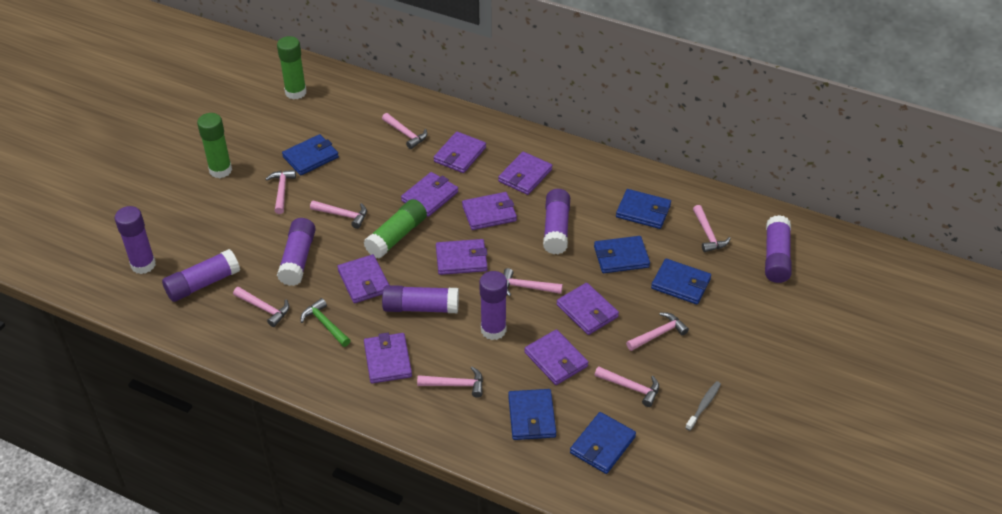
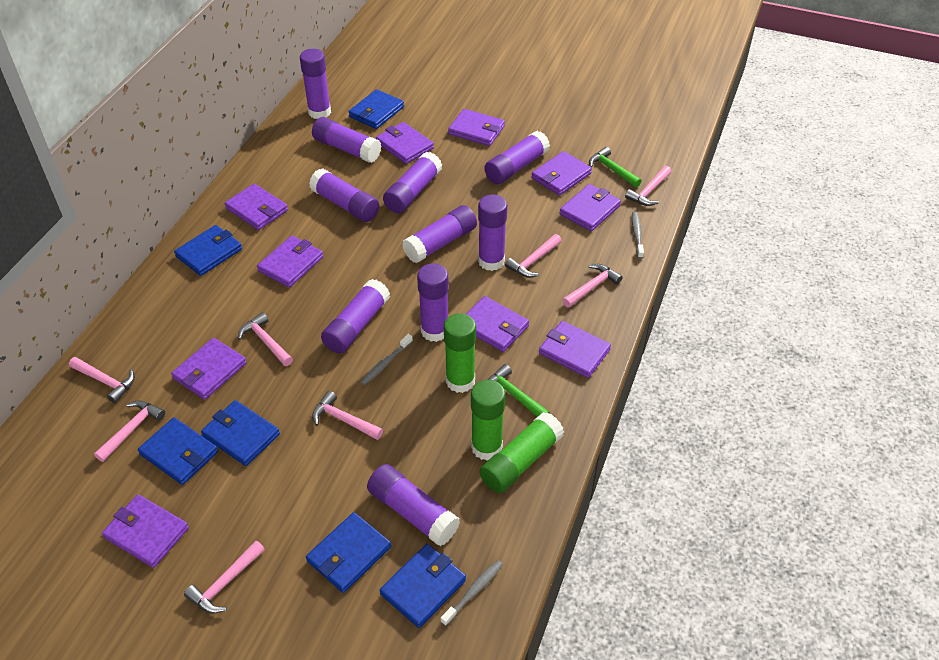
green hammer: [301,298,351,347] = 1 -> [488,364,550,417] [589,147,641,188] = 2
grey toothbrush: [685,381,721,431] = 1 -> [360,334,413,385] [441,560,503,626] [632,212,644,259] = 3
pink hammer: [233,287,289,327] [266,170,296,214] [310,201,367,229] [382,113,427,149] [417,367,483,398] [504,268,563,296] [595,366,659,407] [626,312,689,351] [693,205,731,252] = 9 -> [69,357,135,403] [94,400,165,462] [184,541,265,614] [238,312,293,366] [312,391,383,440] [505,234,562,277] [562,264,623,308] [625,166,672,206] = 8
purple glue stick: [115,206,156,274] [162,249,240,302] [277,218,316,286] [382,285,459,313] [479,271,507,340] [543,189,570,254] [765,215,792,283] = 7 -> [300,49,331,119] [309,168,379,222] [312,117,382,163] [321,279,390,354] [367,464,460,546] [383,152,442,213] [402,205,477,263] [417,264,449,342] [478,194,507,271] [484,131,550,184] = 10
purple wallet: [337,254,389,303] [364,333,412,383] [401,172,458,217] [434,132,486,173] [436,239,488,275] [462,192,517,230] [498,152,552,195] [524,329,588,385] [557,283,619,335] = 9 -> [102,495,189,568] [171,338,247,400] [225,184,288,230] [257,236,323,288] [376,122,434,164] [448,109,505,146] [466,296,529,352] [531,151,592,196] [539,321,611,378] [560,184,621,231] = 10

